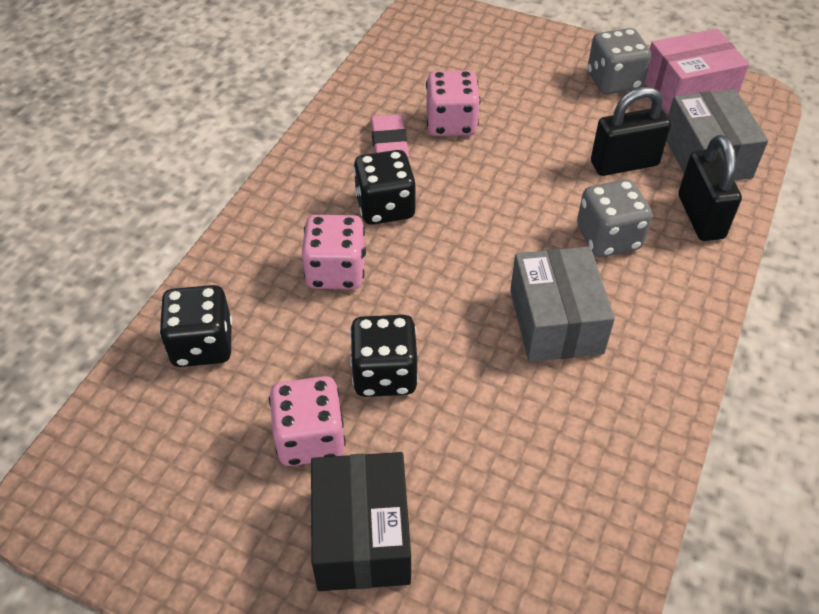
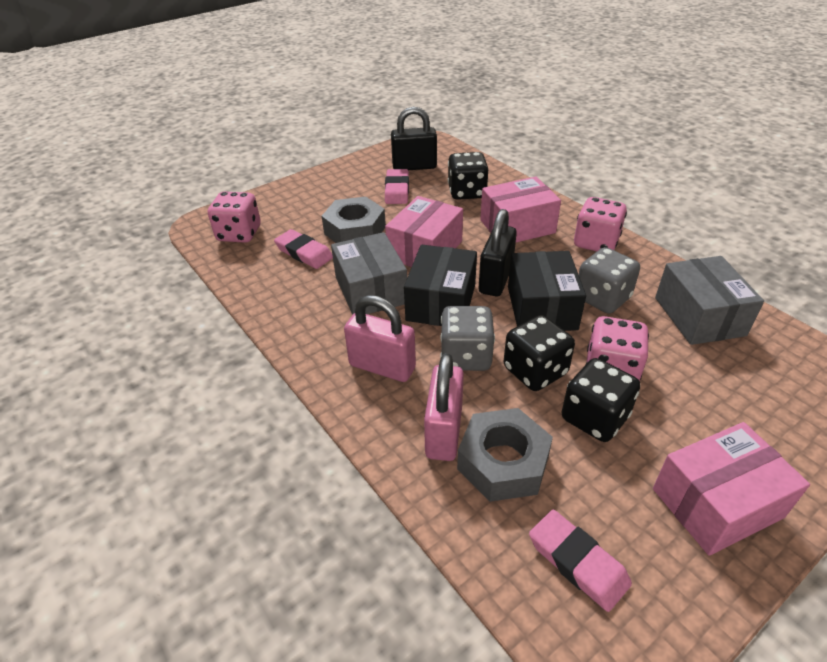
black box: [311,452,411,591] = 1 -> [404,245,477,326] [508,251,586,331] = 2
grey nut: none = 0 -> [322,197,386,243] [457,408,553,502] = 2
pink box: [645,29,749,114] = 1 -> [385,196,463,267] [480,176,561,243] [653,422,810,556] = 3
pink eraser: [371,114,409,158] = 1 -> [274,229,333,269] [385,169,409,204] [529,510,632,612] = 3
pink padlock: none = 0 -> [344,295,416,382] [424,353,464,461] = 2

